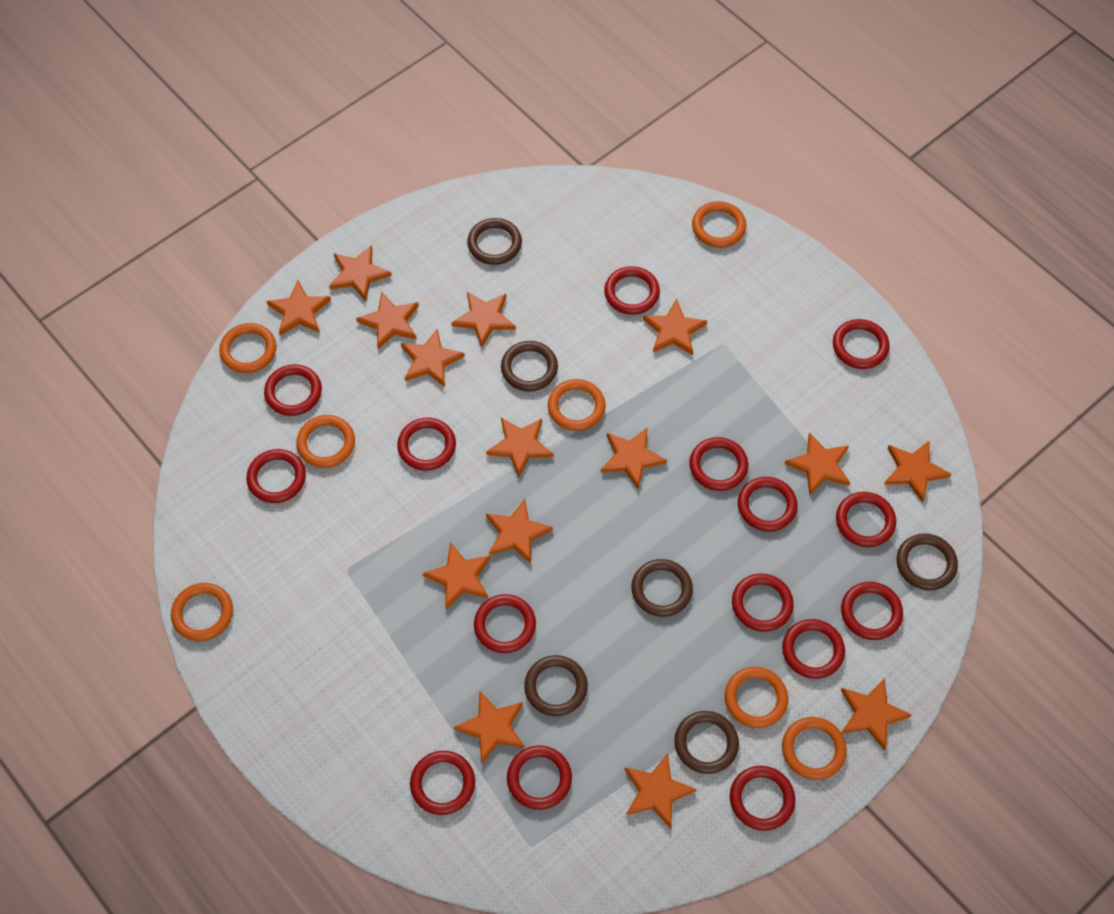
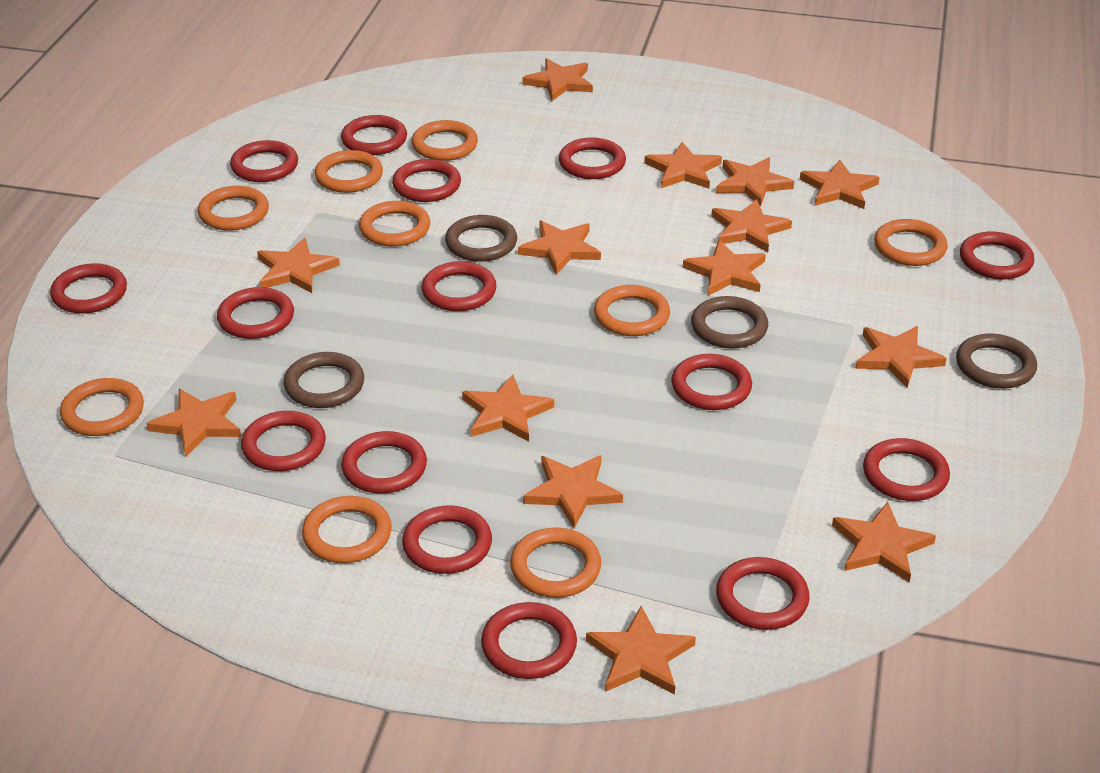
brown ring: [467,218,522,265] [501,341,558,391] [524,655,588,716] [631,559,693,617] [674,711,739,774] [897,533,958,590] = 6 -> [283,352,364,408] [445,215,517,262] [691,296,768,348] [956,333,1037,389] = 4
orange ring: [171,583,233,641] [219,323,276,373] [296,415,355,468] [548,379,605,431] [692,201,746,248] [725,667,788,728] [782,717,847,780] = 7 -> [60,378,144,436] [198,186,269,231] [302,496,392,563] [315,150,383,193] [359,201,430,247] [412,120,478,161] [510,527,601,598] [594,285,670,336] [874,219,948,266] = 9
orange star: [266,280,331,336] [329,245,392,302] [356,292,419,349] [401,328,465,387] [423,542,491,609] [451,292,516,347] [454,691,525,763] [486,418,553,477] [486,499,553,564] [601,427,667,489] [625,753,697,829] [643,299,707,356] [785,432,850,495] [841,678,912,750] [884,440,951,503] = 15 -> [146,389,241,457] [257,238,340,293] [462,375,554,442] [518,220,601,275] [523,58,593,101] [523,455,623,528] [586,606,696,695] [644,142,722,189] [683,240,766,296] [711,199,792,252] [716,157,794,207] [800,160,879,209] [832,502,936,583] [855,326,947,388] = 14

